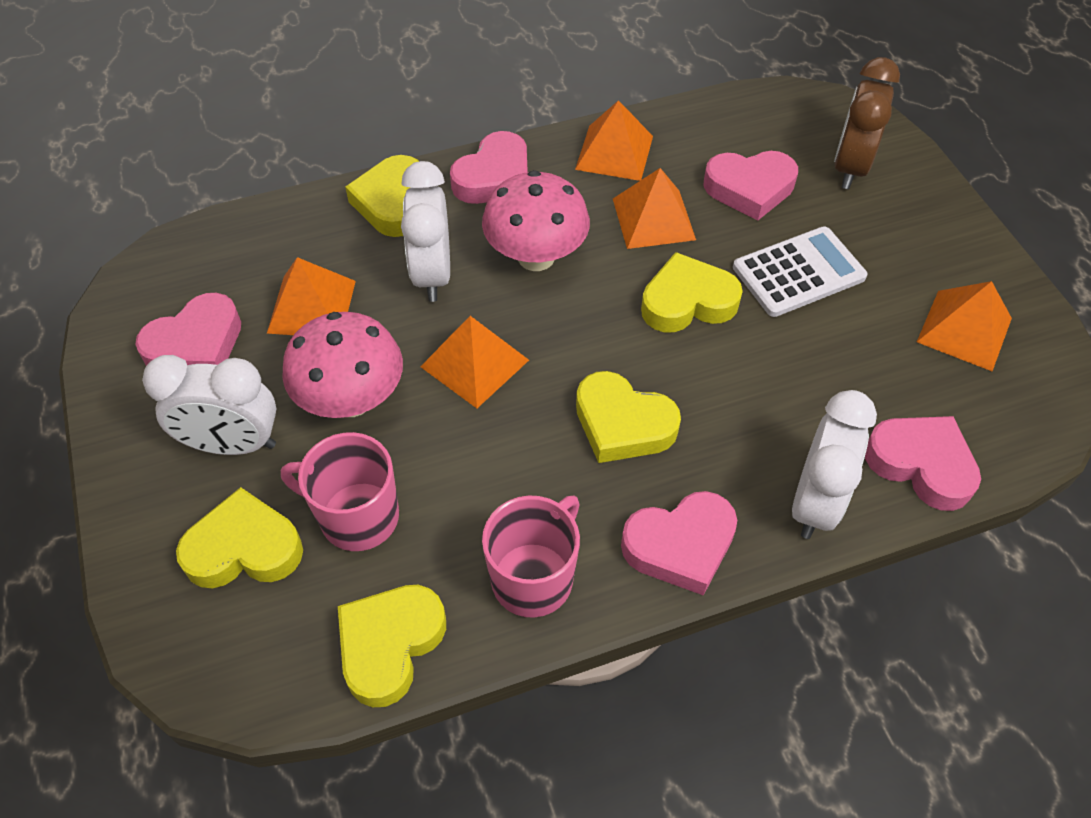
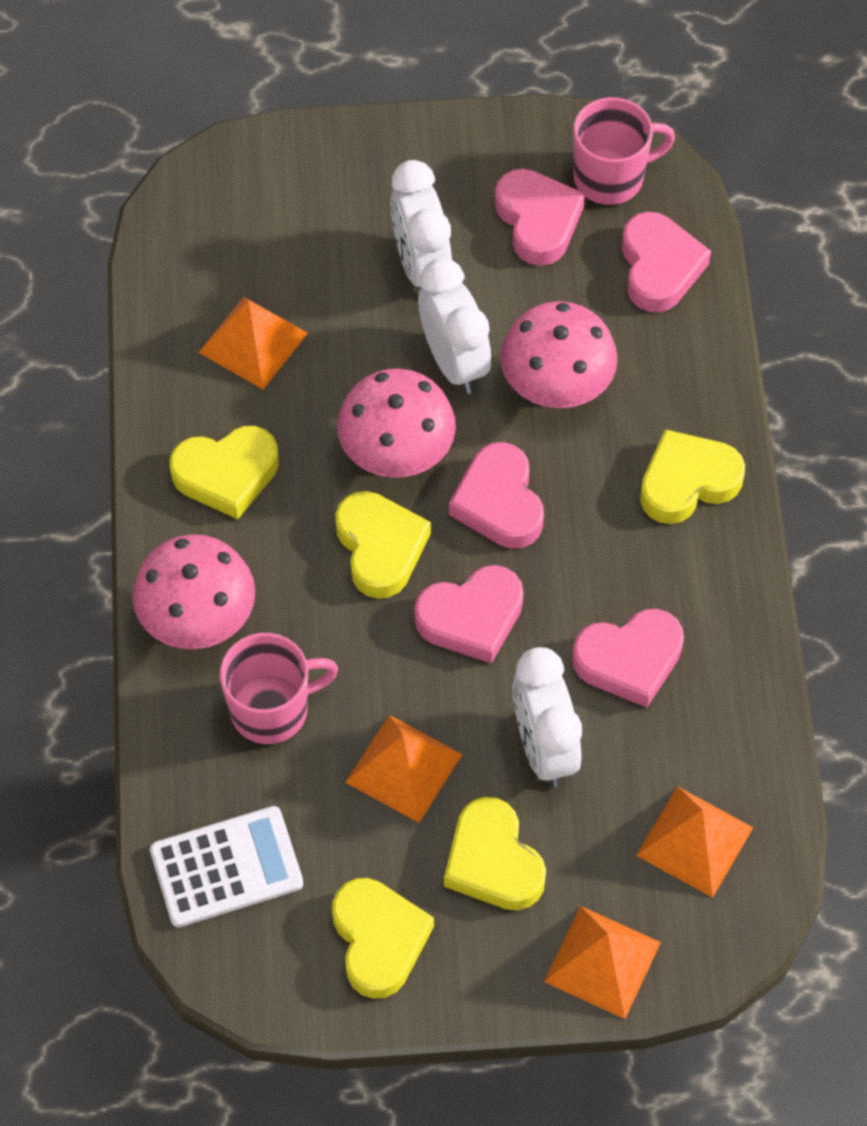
brown clock: [834,57,900,189] = 1 -> none = 0
orange pyramid: [267,257,356,335] [420,316,529,408] [575,100,653,181] [613,168,696,249] [917,281,1012,371] = 5 -> [198,297,308,389] [345,715,462,823] [544,906,661,1019] [636,786,754,898] = 4
pink mushroom: [282,312,403,418] [482,170,590,271] = 2 -> [132,534,255,649] [337,368,456,478] [500,301,618,408] = 3

